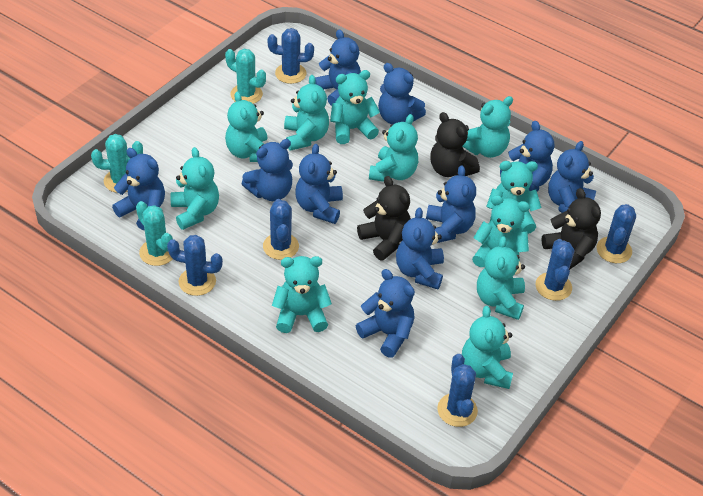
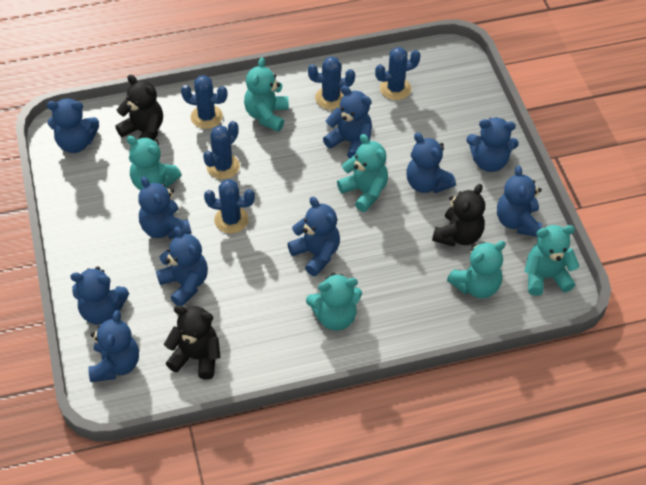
blue cactus: [167,235,223,296] [263,199,299,260] [268,28,314,84] [437,354,478,427] [535,239,574,301] [597,204,636,263] = 6 -> [181,75,227,129] [203,121,240,179] [204,179,255,233] [308,56,355,110] [375,47,421,100] = 5
turquoise cactus: [91,134,143,193] [136,201,173,266] [225,49,266,104] = 3 -> none = 0
turquoise teddy bear: [171,147,219,230] [225,91,268,162] [272,256,332,333] [284,75,329,151] [330,70,380,144] [369,114,418,182] [462,96,513,158] [462,306,513,389] [472,195,530,267] [477,236,525,320] [486,161,542,234] = 11 -> [127,136,182,190] [244,57,289,132] [306,273,362,331] [337,134,388,212] [447,241,506,298] [524,225,580,296] = 6

